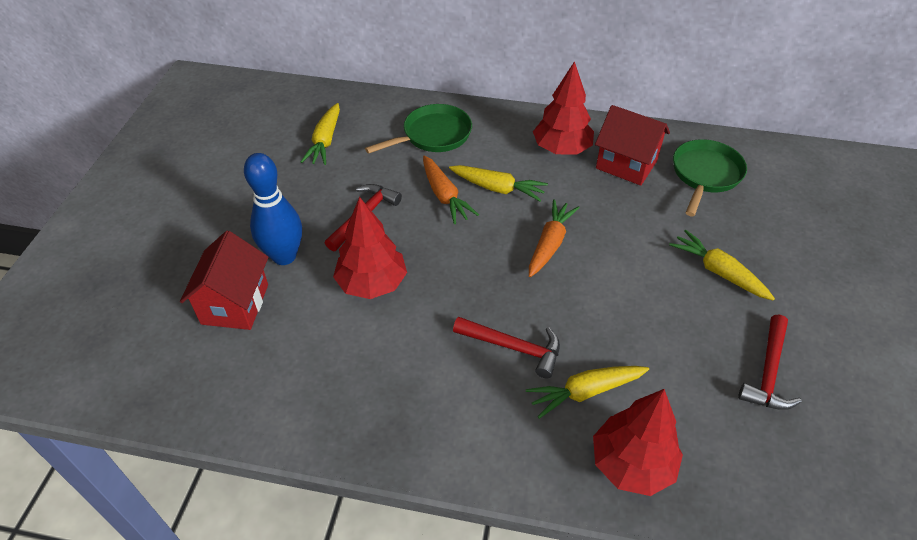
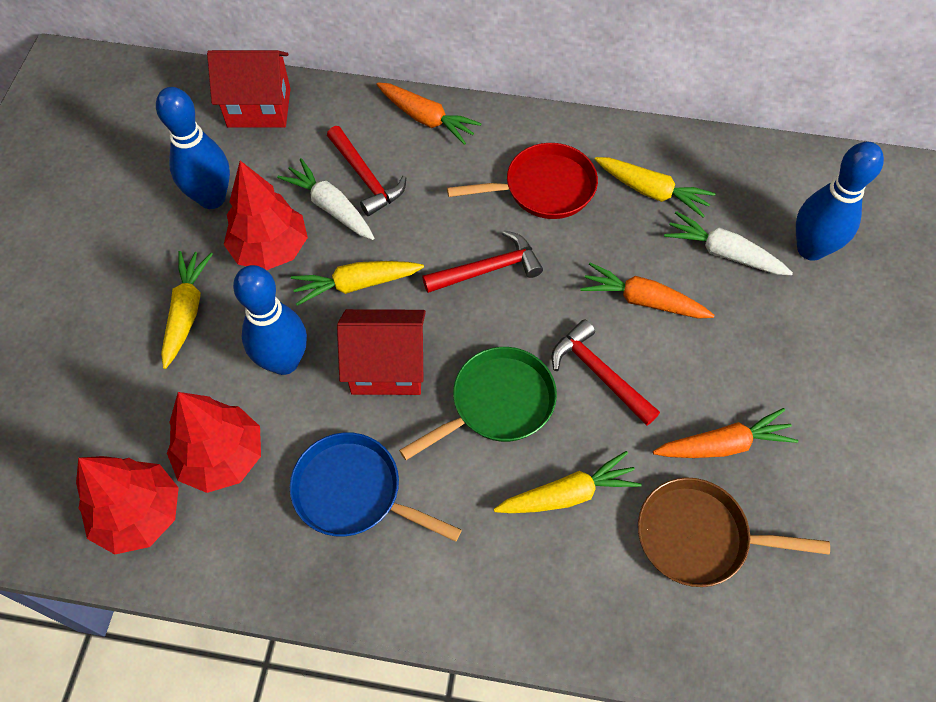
blue bowling pin: [244,153,302,265] = 1 -> [156,87,230,209] [233,265,307,375] [796,142,884,261] = 3
blue pan: none = 0 -> [290,432,462,542] = 1
brown pan: none = 0 -> [638,478,830,587] = 1
green pan: [365,104,472,154] [673,139,747,216] = 2 -> [399,347,557,460] = 1
orange carrot: [423,155,479,224] [529,199,580,277] = 2 -> [376,82,482,145] [580,263,715,318] [653,408,798,458] = 3
red pan: none = 0 -> [447,143,598,219] = 1
white carrot: none = 0 -> [277,158,374,240] [664,211,793,275] = 2

